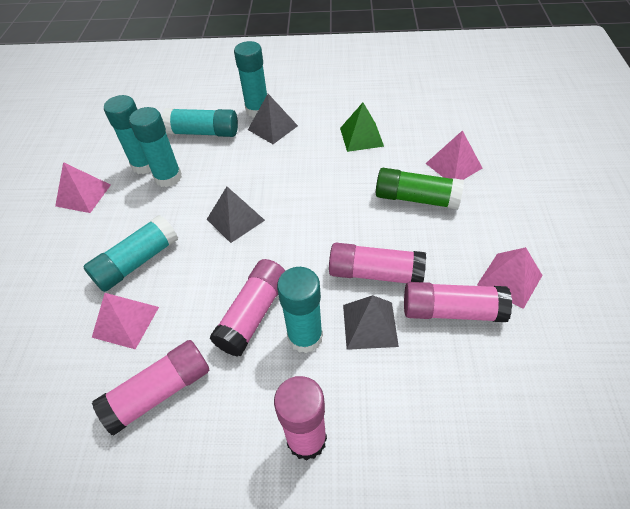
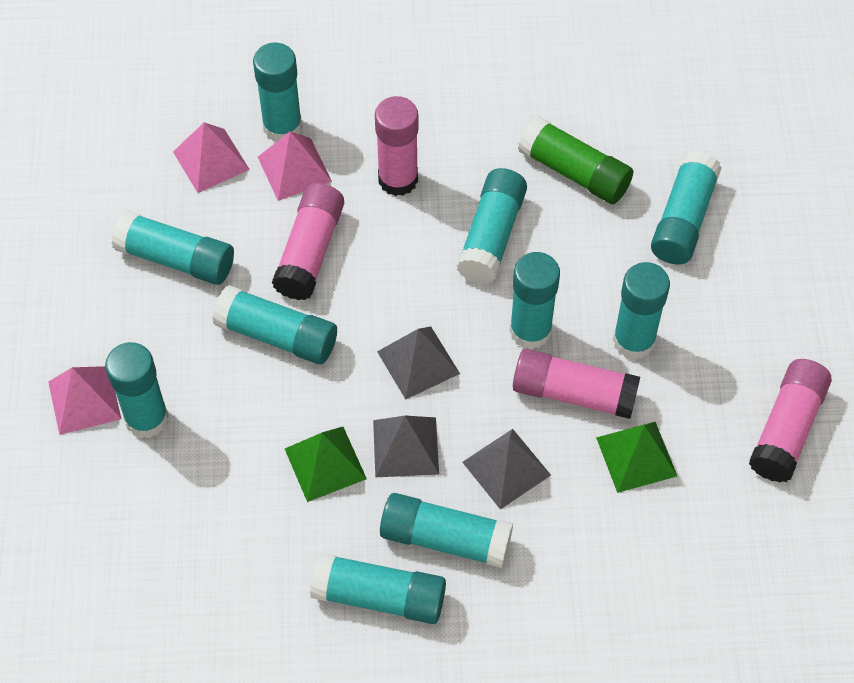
green pyramid: [340,103,384,152] = 1 -> [285,427,367,502] [596,422,677,493] = 2
pink glue stick: [92,340,209,436] [210,259,285,357] [274,376,327,461] [329,243,426,283] [404,282,512,322] = 5 -> [272,183,344,300] [375,96,419,196] [513,349,640,419] [749,359,832,482] = 4
pink pyramid: [55,162,111,213] [92,293,159,349] [425,130,482,180] [477,247,543,309] = 4 -> [48,366,121,435] [173,122,250,193] [258,131,332,201] = 3
turquoise glue stick: [83,215,178,292] [104,95,151,174] [129,107,182,187] [161,108,238,137] [234,41,267,117] [277,267,323,353] = 6 -> [105,342,169,438] [112,211,234,285] [212,285,337,364] [253,43,302,142] [310,553,446,624] [380,493,513,568] [456,168,527,284] [509,252,560,350] [613,262,670,360] [651,150,722,264] = 10

